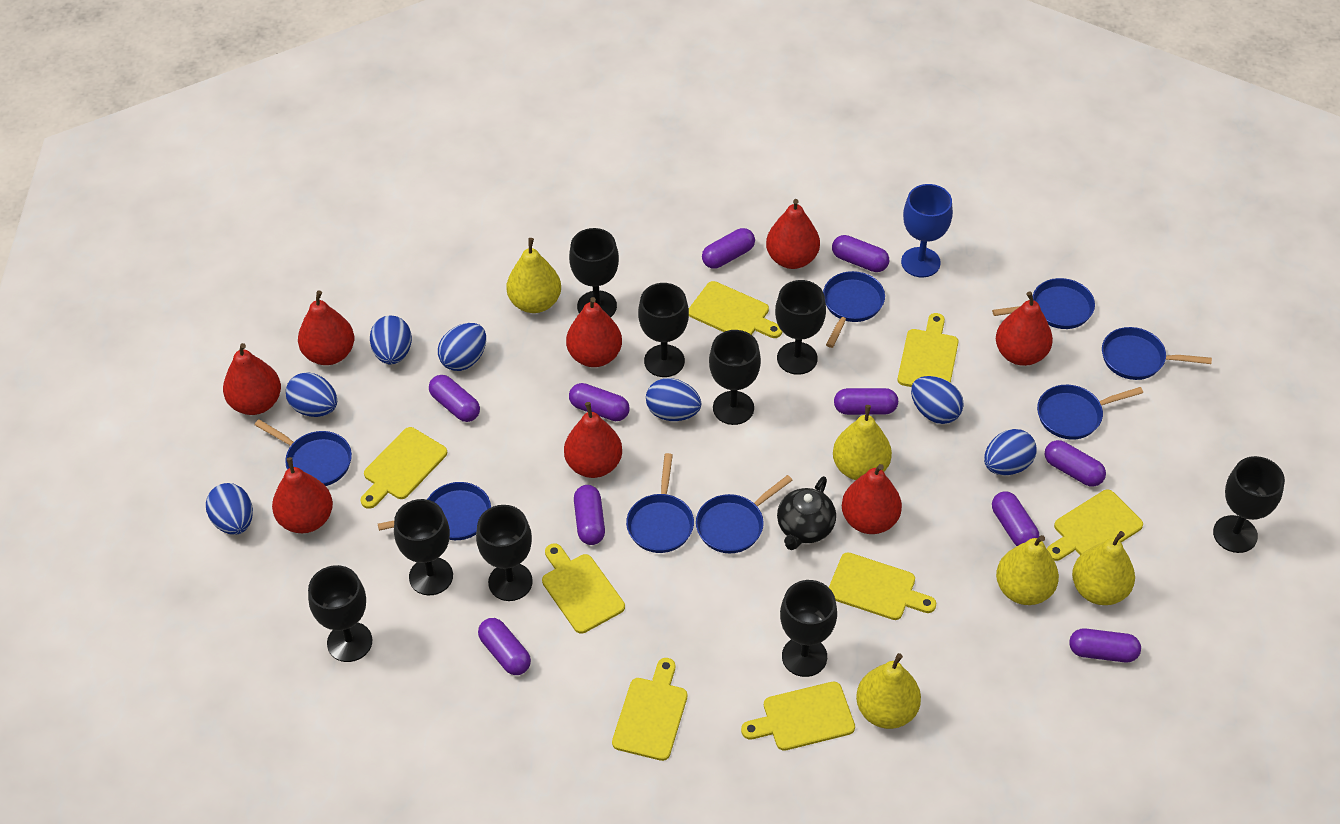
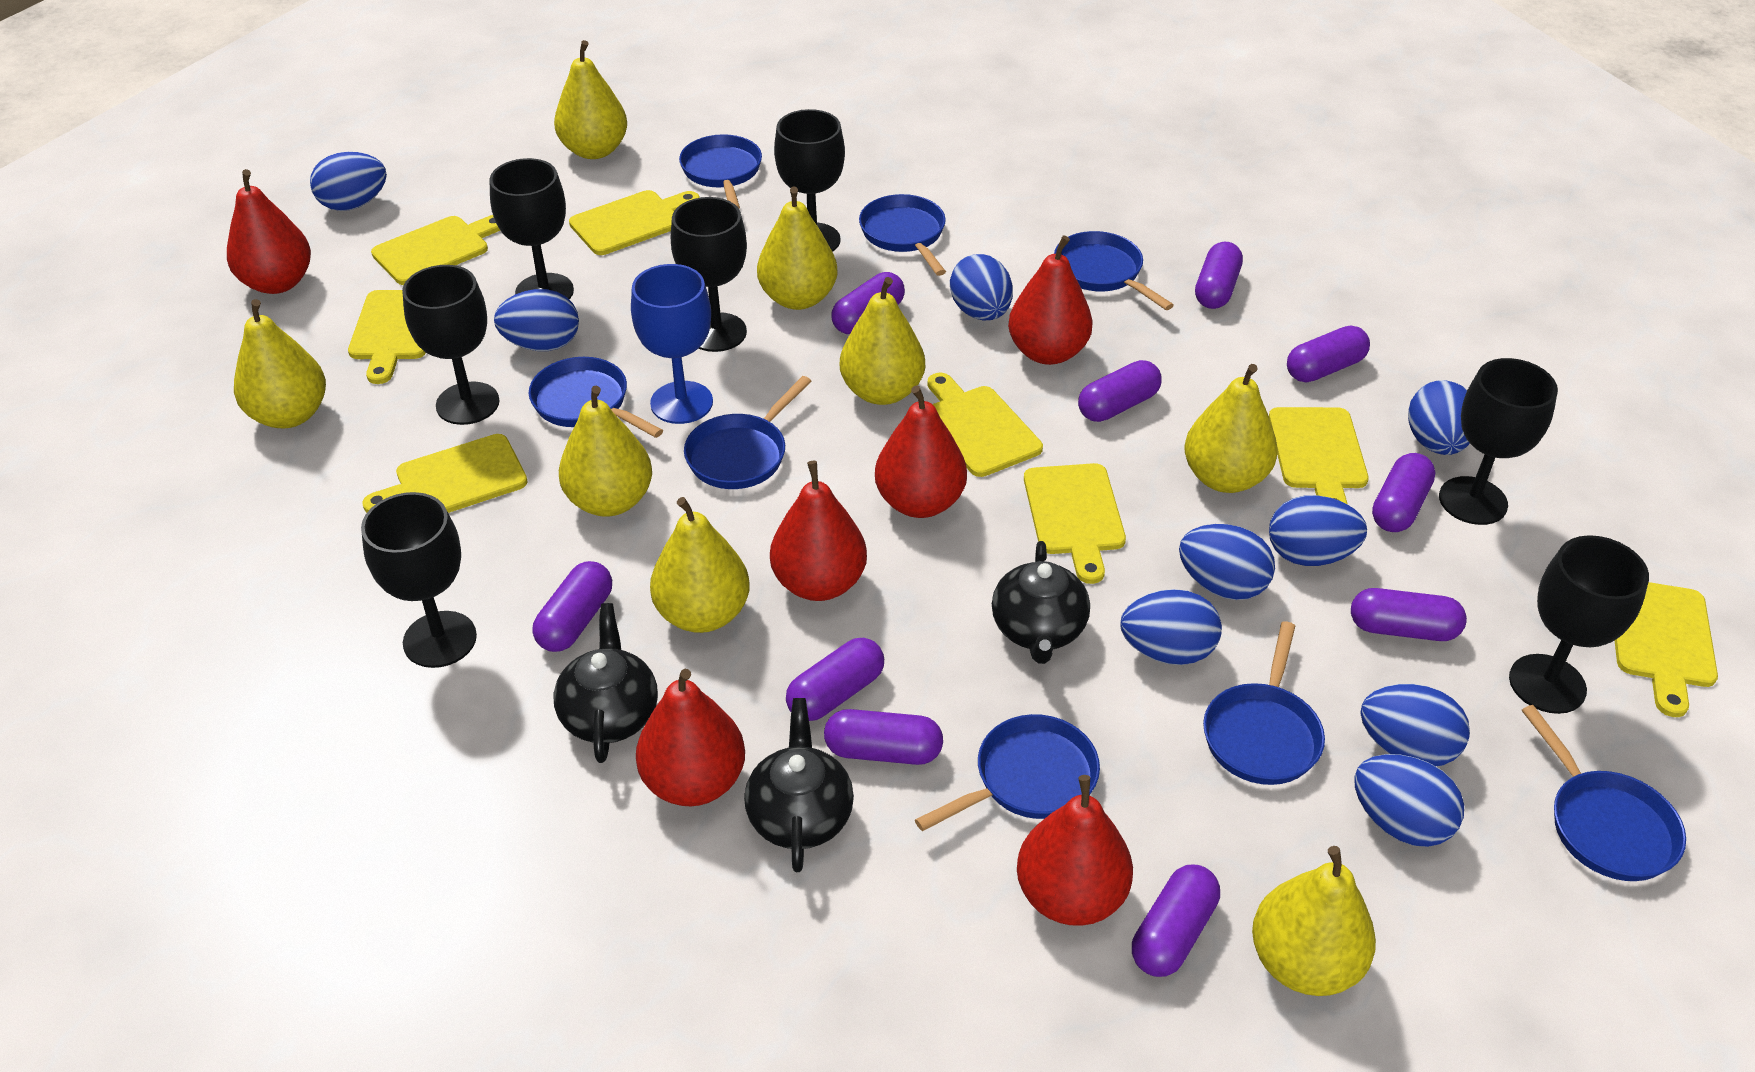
black goblet: [308,565,372,662] [394,499,453,595] [476,505,533,601] [569,228,619,317] [638,283,689,377] [709,330,761,425] [775,280,826,375] [780,580,837,677] [1213,456,1285,553] = 9 -> [361,492,477,668] [402,265,500,425] [489,158,574,299] [671,197,747,352] [774,109,845,252] [1439,358,1558,525] [1509,535,1649,714] = 7
black teapot: [777,476,836,550] = 1 -> [553,603,658,763] [744,698,854,872] [992,541,1090,664] = 3
blue egg: [206,483,253,535] [286,372,337,417] [370,316,412,364] [438,323,486,371] [646,378,701,421] [911,376,964,424] [984,429,1036,475] = 7 -> [310,152,387,211] [494,289,579,351] [950,254,1013,320] [1120,589,1222,665] [1179,524,1275,600] [1269,495,1367,566] [1354,754,1464,847] [1360,684,1470,766] [1408,380,1470,455] = 9
red pear: [223,343,281,415] [272,457,333,533] [298,291,354,365] [564,402,622,478] [566,297,622,367] [766,199,820,269] [842,464,902,534] [996,291,1053,366] = 8 -> [227,169,311,294] [636,669,745,806] [770,461,867,601] [875,385,967,518] [1008,235,1093,365] [1017,775,1133,926] = 6
yellow pear: [507,238,561,313] [833,405,892,480] [856,653,921,729] [996,535,1059,605] [1072,531,1135,605] = 5 -> [234,299,326,428] [554,40,627,159] [559,386,652,517] [650,497,750,633] [757,186,838,310] [840,277,925,405] [1185,364,1278,493] [1252,846,1376,996] = 8

